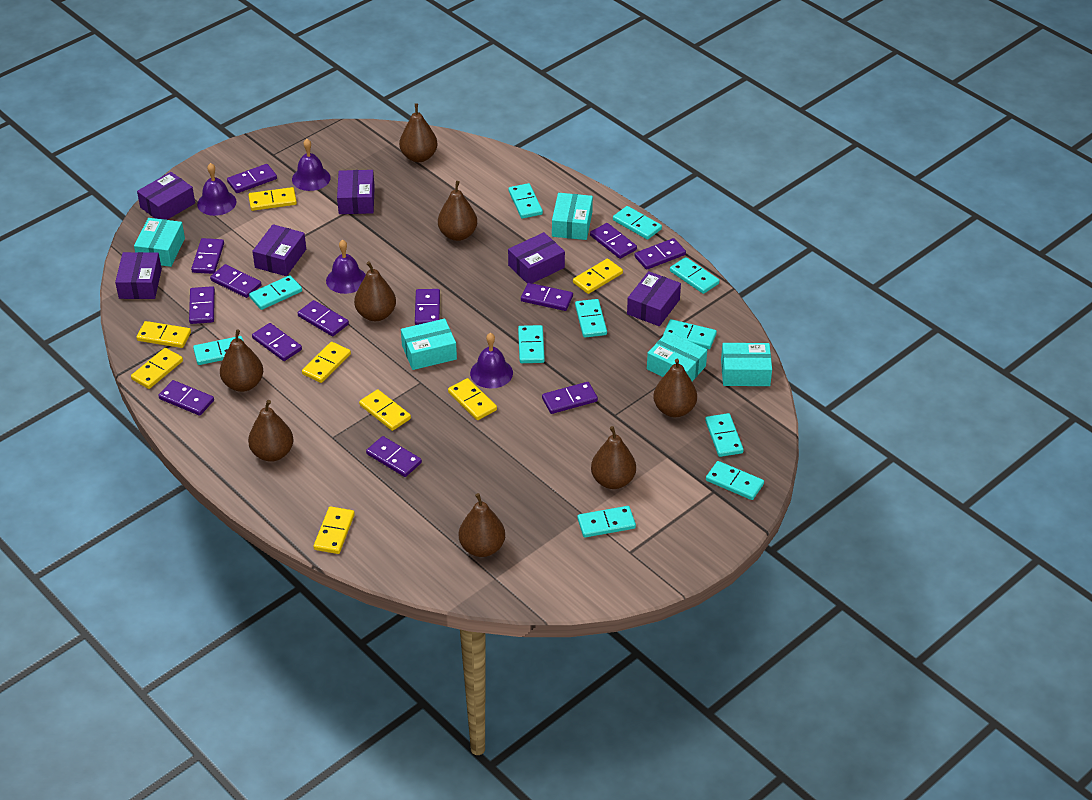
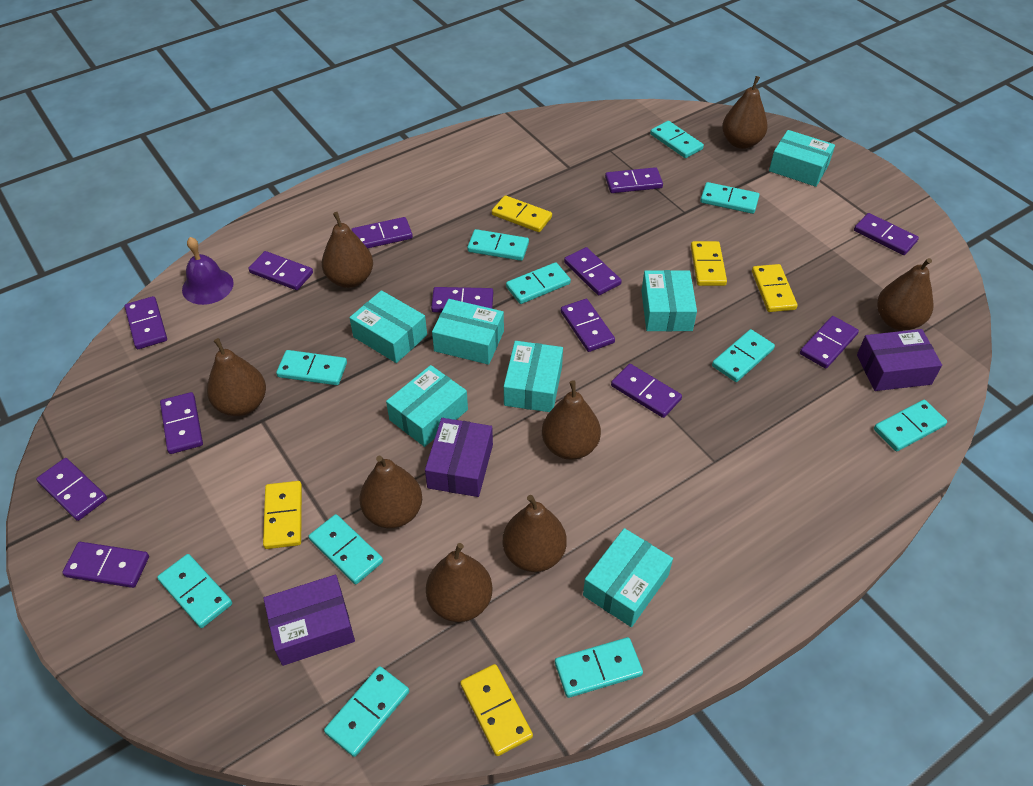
purple bell: [197,163,237,216] [292,139,331,191] [326,240,366,294] [470,333,513,388] = 4 -> [182,237,234,305] = 1
purple box: [115,252,162,299] [137,172,195,220] [252,224,306,276] [337,170,375,214] [508,232,565,283] [627,271,681,326] = 6 -> [263,575,355,666] [425,418,493,497] [857,329,942,391] = 3
turquoise box: [134,218,185,267] [401,319,457,370] [552,193,593,240] [647,331,707,381] [721,343,772,386] = 5 -> [349,290,427,363] [386,365,468,447] [432,299,504,365] [504,341,563,412] [583,528,673,627] [641,270,697,331] [769,130,835,187] = 7
yellow domino: [131,348,183,389] [136,321,191,348] [248,187,297,211] [302,342,351,383] [313,506,355,554] [359,389,411,431] [448,378,497,420] [573,258,623,294] = 8 -> [263,481,302,549] [460,664,533,756] [492,195,552,232] [691,241,727,286] [752,264,797,312] = 5

